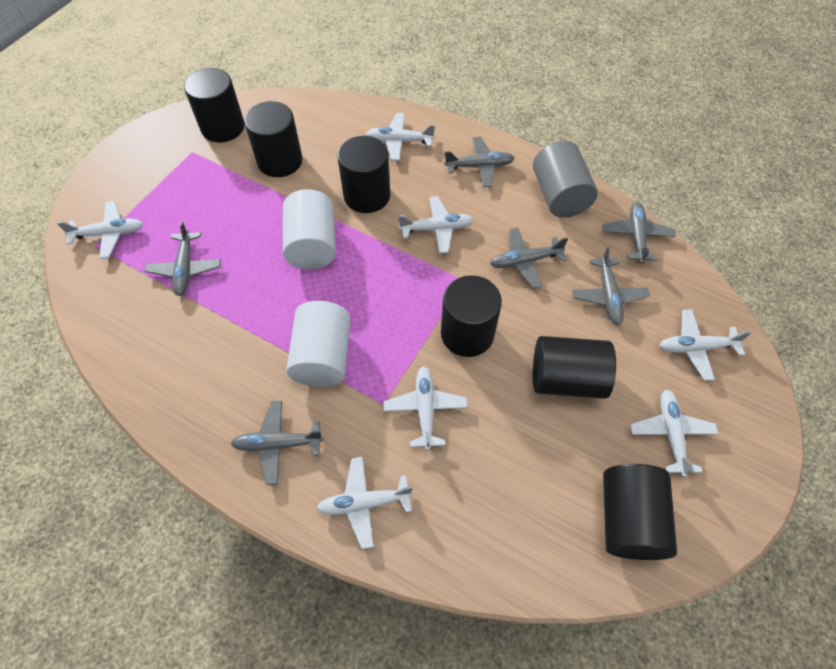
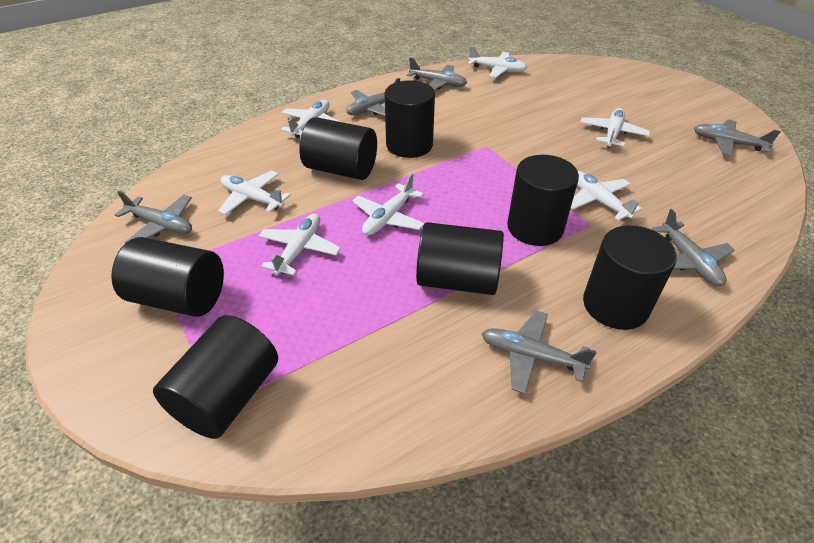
black cylinder: [184,68,245,142] [244,101,303,177] [337,136,390,213] [441,275,502,357] [533,336,616,399] [603,464,677,560] = 6 -> [111,237,224,317] [153,315,278,439] [299,117,377,180] [384,80,435,158] [416,222,504,295] [507,155,579,246] [583,225,677,330] = 7
grey cylinder: [533,141,598,218] = 1 -> none = 0
white cylinder: [283,189,336,269] [286,301,351,387] = 2 -> none = 0

